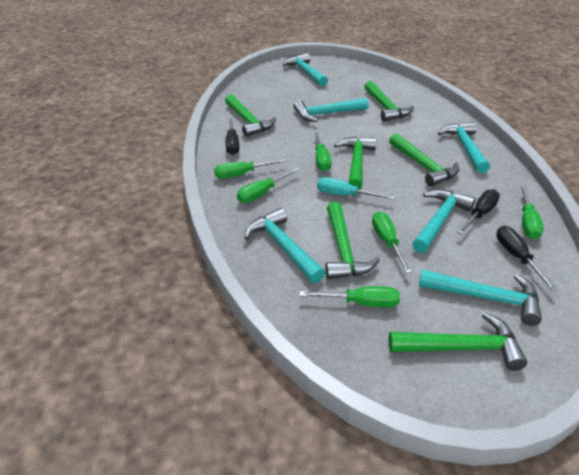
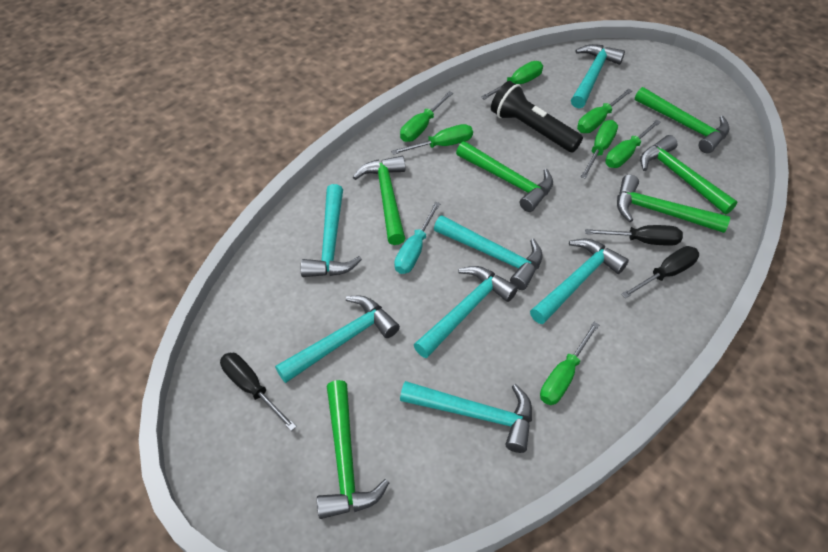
black flashlight: none = 0 -> [491,81,583,152] = 1
green screwdriver: [214,159,287,179] [237,168,299,203] [299,286,400,307] [314,131,332,171] [372,212,412,274] [520,186,544,239] = 6 -> [391,124,473,155] [400,91,453,142] [481,61,543,100] [540,322,600,405] [577,89,632,133] [581,120,618,179] [605,119,661,168] = 7
turquoise hammer: [244,208,325,283] [282,53,328,86] [293,98,369,122] [412,189,476,253] [419,269,542,326] [438,122,490,173] = 6 -> [275,296,400,383] [301,184,362,277] [400,381,532,453] [414,266,518,358] [434,215,543,290] [530,239,629,324] [571,44,625,108] = 7

